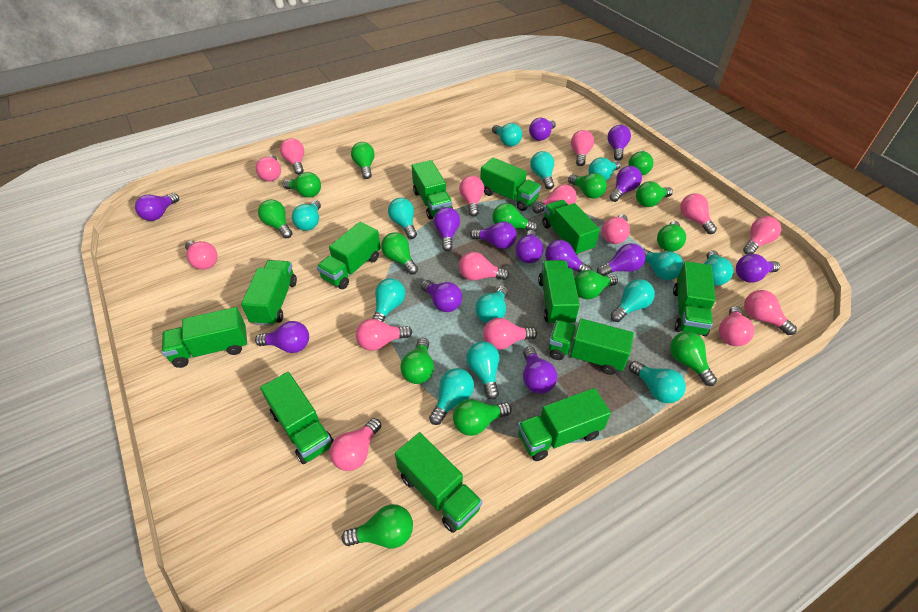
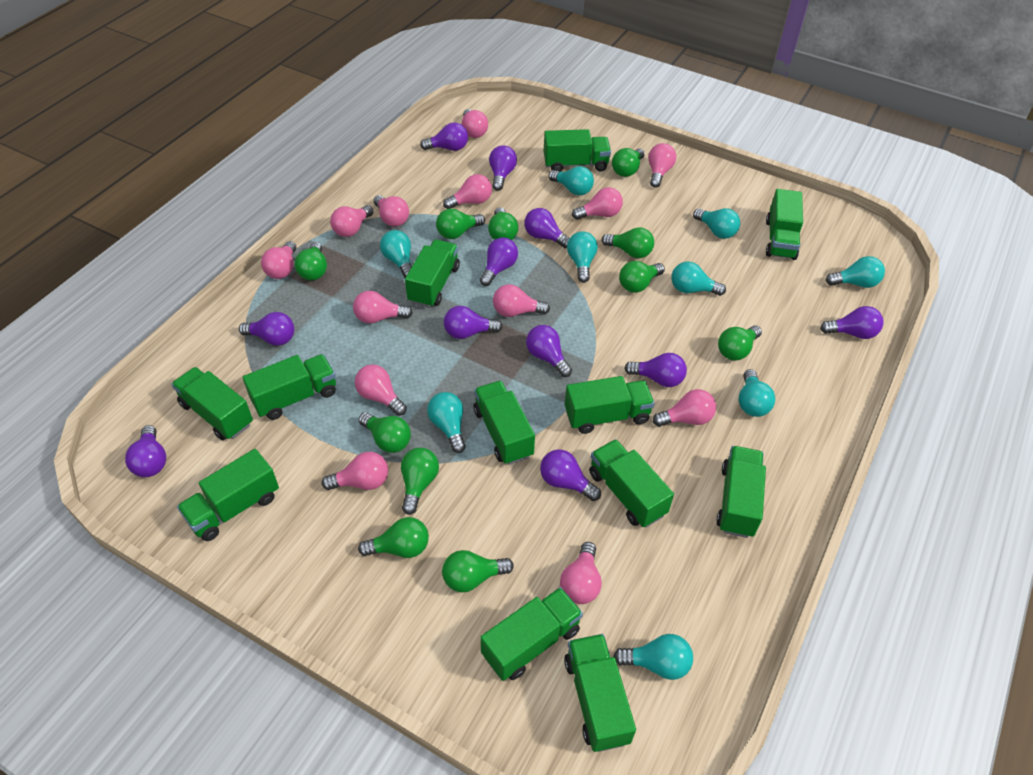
green light bulb: [258,199,292,238] [283,172,321,197] [342,504,413,548] [351,142,375,179] [381,232,418,275] [400,338,434,384] [453,399,512,436] [492,203,538,232] [568,173,607,199] [574,270,618,299] [628,151,654,176] [636,181,673,207] [657,221,686,252] [670,332,717,386] = 14 -> [295,242,327,280] [358,517,429,558] [359,412,411,453] [401,448,439,515] [436,209,485,239] [442,550,514,592] [488,207,518,240] [602,227,654,258] [612,148,645,177] [619,261,665,293] [718,325,762,360] = 11
pink light bulb: [185,241,218,270] [256,155,281,181] [280,138,304,175] [330,418,381,471] [356,319,412,351] [459,176,484,217] [459,252,509,281] [483,318,537,350] [532,184,577,214] [571,130,594,166] [602,214,630,244] [680,193,717,234] [719,306,754,346] [743,216,781,255] [744,290,797,335] = 15 -> [261,241,296,279] [322,452,388,490] [330,205,373,237] [353,291,413,324] [355,364,407,416] [373,195,409,226] [443,174,492,209] [462,109,488,138] [493,284,550,317] [560,542,602,604] [572,187,623,220] [648,143,676,188] [653,389,716,427] = 13
purple light bulb: [135,193,179,221] [255,321,309,353] [420,280,462,312] [434,207,460,251] [470,221,517,249] [515,230,544,263] [523,346,557,394] [529,118,556,141] [545,240,592,273] [597,243,646,276] [608,125,631,161] [609,166,642,202] [736,254,780,282] = 13 -> [125,425,166,477] [239,312,294,346] [420,122,468,151] [444,306,503,339] [480,238,518,286] [489,145,517,191] [524,208,570,249] [526,325,572,377] [540,450,601,501] [624,353,687,387] [820,306,884,339] = 11
turquoise light bulb: [292,200,321,231] [372,278,406,322] [388,198,417,239] [429,368,474,425] [466,341,499,400] [475,286,508,323] [492,123,522,146] [530,151,554,189] [589,157,621,181] [610,279,655,322] [629,361,686,403] [642,248,684,280] [704,250,733,286] = 13 -> [380,230,412,278] [427,392,466,453] [548,166,594,196] [567,231,598,283] [613,634,693,680] [671,262,726,296] [693,208,740,239] [739,369,775,417] [826,256,885,288] = 9

